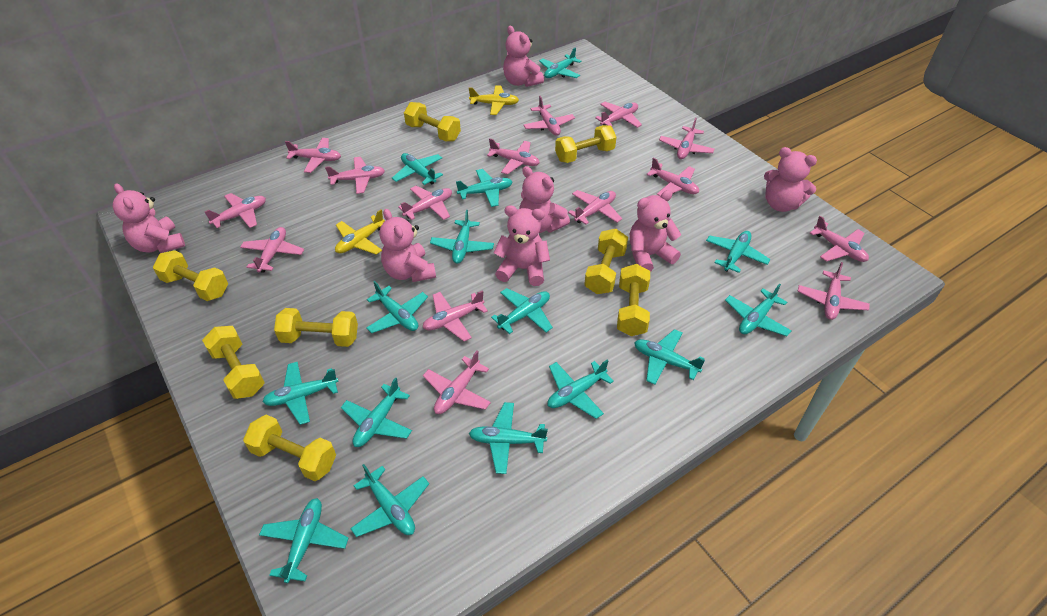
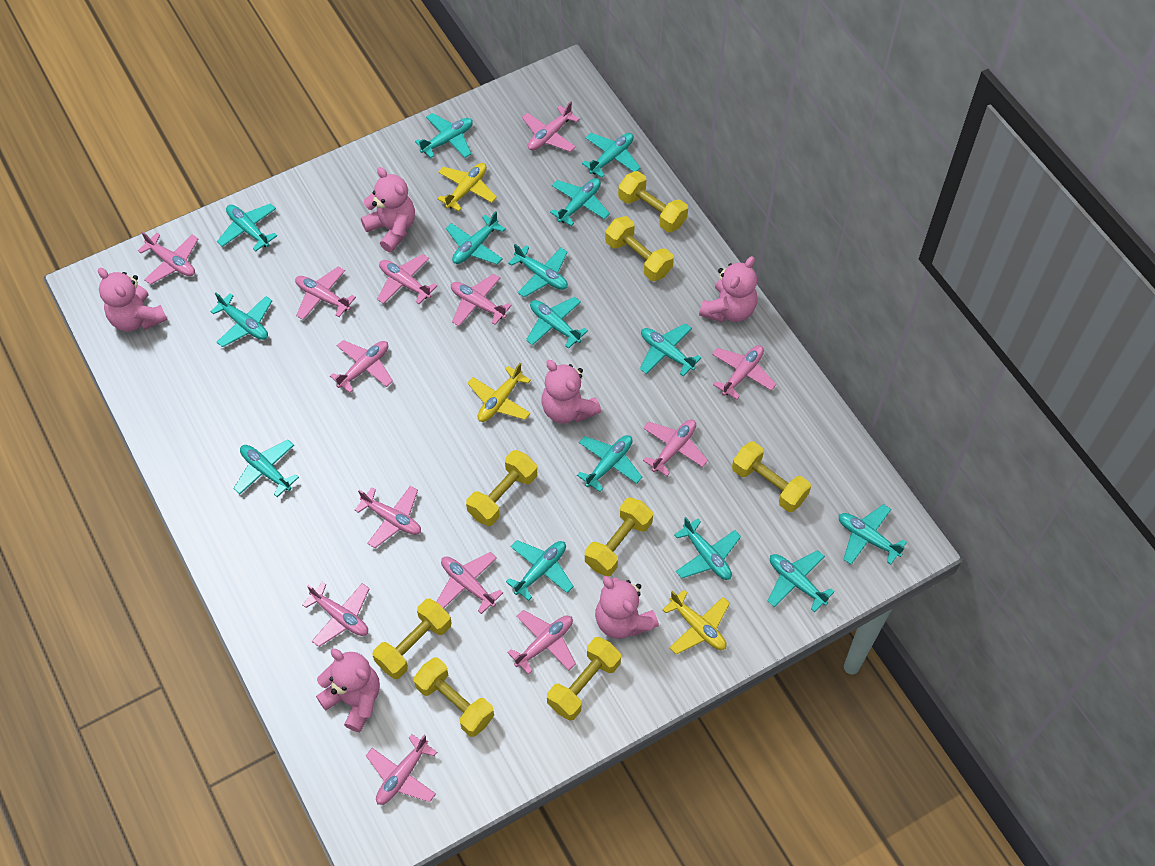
pink plane: [205,193,266,228] [240,227,304,273] [285,138,341,173] [325,157,385,194] [398,186,452,220] [422,290,488,341] [423,351,491,414] [487,138,540,175] [523,96,575,136] [568,190,622,225] [595,102,642,128] [646,157,699,196] [659,118,715,159] [797,262,870,320] [810,216,869,262] = 15 -> [138,231,198,285] [295,267,356,320] [302,582,370,647] [330,340,393,393] [355,486,421,548] [366,734,437,805] [377,254,437,304] [436,552,503,614] [451,274,512,326] [507,610,576,675] [522,101,579,152] [643,419,708,476] [712,345,776,400] = 13
pink teddy bear: [112,183,185,253] [380,209,436,282] [493,205,550,286] [503,26,544,87] [519,166,570,233] [630,190,681,272] [764,147,817,212] = 7 -> [98,268,167,332] [316,649,380,732] [361,167,415,252] [541,360,601,424] [595,576,659,639] [699,256,757,322] = 6
yellow plane: [335,210,385,255] [469,85,519,115] = 2 -> [437,163,497,211] [467,363,531,422] [662,590,730,654] = 3

